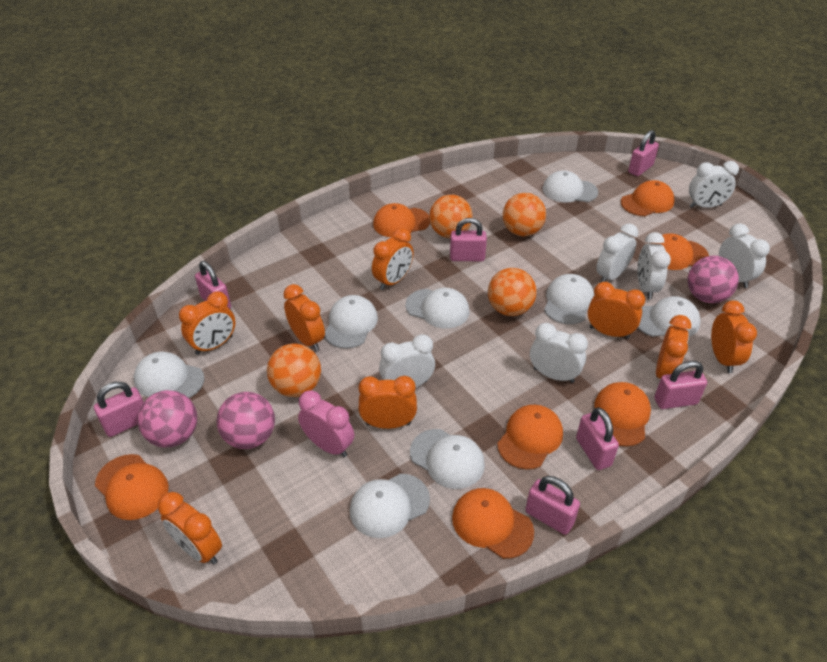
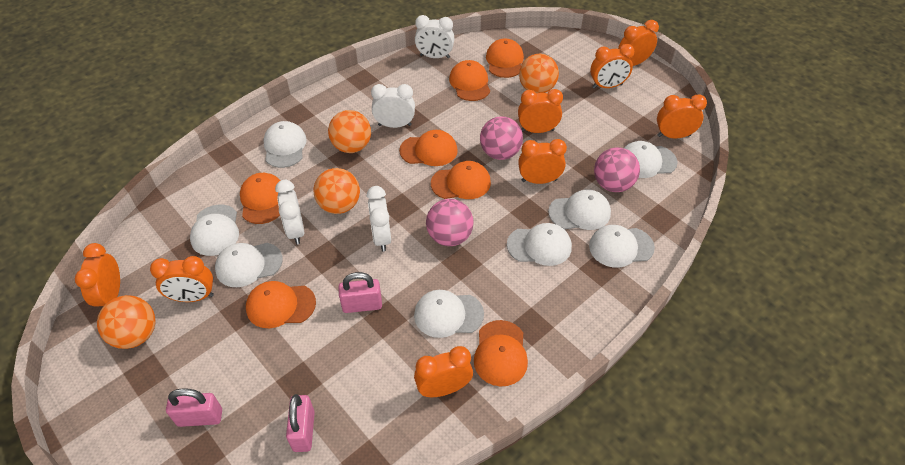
pink clock: [298,390,354,457] = 1 -> none = 0
pink padlock: [94,382,143,437] [195,261,231,309] [450,218,487,261] [525,476,580,535] [576,407,619,470] [628,130,659,176] [654,361,707,409] = 7 -> [166,389,222,427] [286,394,315,452] [339,272,382,313] = 3
white clock: [379,334,435,387] [530,323,588,383] [596,223,638,282] [637,232,671,299] [689,161,739,208] [719,223,770,288] = 6 -> [275,180,304,244] [367,186,391,252] [371,84,415,128] [415,15,454,58] = 4

